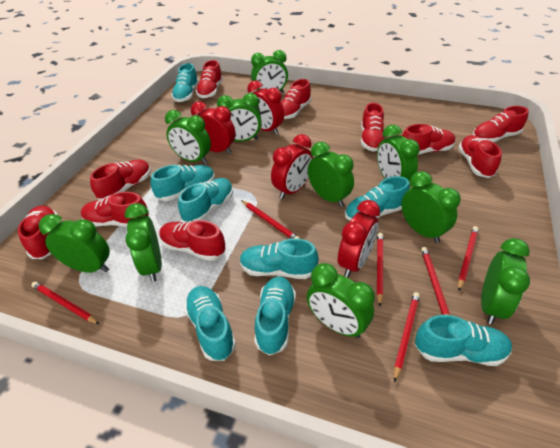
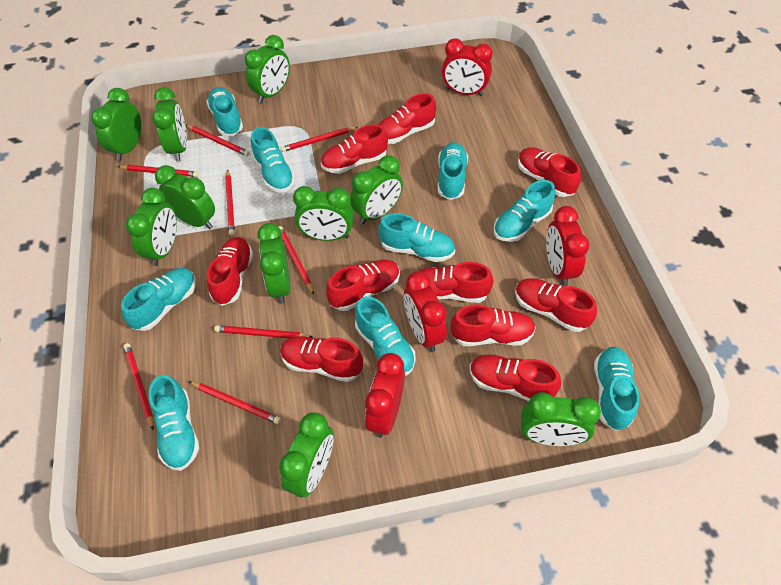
red pencil: [31,282,99,324] [241,200,300,239] [377,233,383,306] [394,292,420,383] [421,247,450,315] [458,226,479,291] = 6 -> [117,165,199,177] [123,343,154,430] [186,125,250,156] [188,381,281,424] [214,325,312,338] [225,170,235,235] [279,226,314,294] [281,127,357,152] = 8
turquoise shoe: [150,165,215,201] [171,63,199,102] [178,178,233,222] [184,286,236,361] [240,238,319,279] [254,276,296,356] [345,176,410,221] [415,315,512,366] = 8 -> [121,268,196,331] [149,375,199,471] [206,87,243,136] [251,127,295,193] [355,296,415,376] [378,213,455,262] [438,142,468,200] [494,180,555,242] [594,347,639,431] = 9

